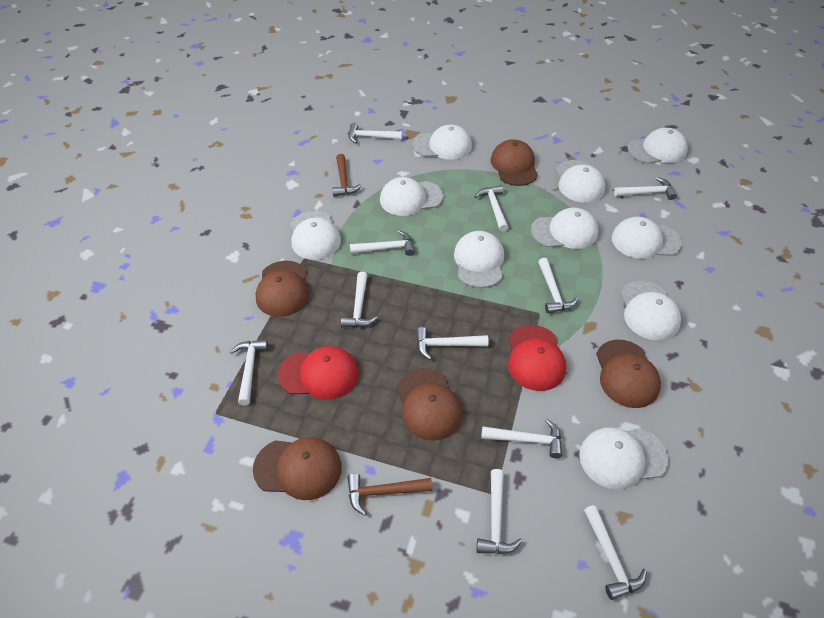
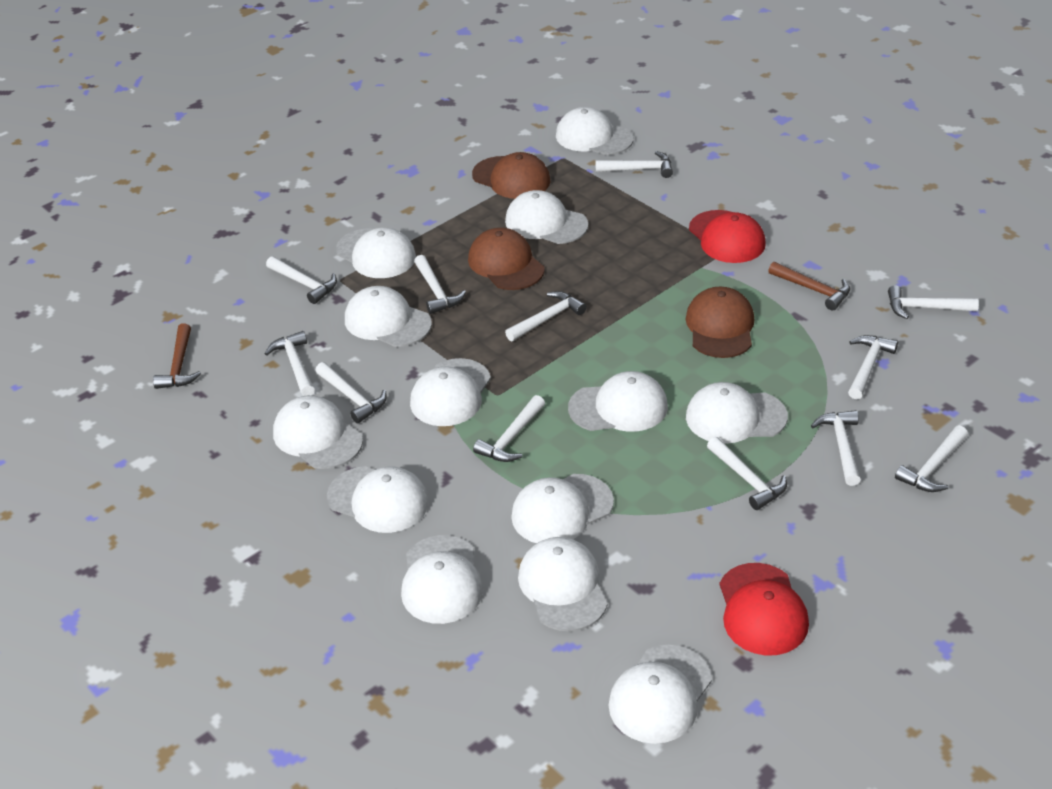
brown cap: [253,437,342,500] [256,261,309,317] [397,368,462,441] [490,139,538,186] [596,340,661,408] = 5 -> [468,228,545,290] [472,152,550,199] [686,287,754,358] = 3
white cap: [290,211,341,260] [380,177,443,216] [413,125,472,160] [454,231,504,288] [531,207,598,249] [556,160,605,202] [579,427,668,489] [612,217,682,259] [620,281,681,340] [628,128,688,164] = 10 -> [273,395,363,469] [327,466,429,533] [336,228,416,278] [345,286,432,347] [401,535,483,624] [410,358,491,426] [505,190,588,244] [511,474,614,543] [518,537,608,631] [556,107,633,155] [568,371,668,432] [609,645,712,744] [686,382,788,444] = 13
white hammer: [230,340,268,405] [341,272,377,327] [349,123,402,143] [350,230,415,256] [416,327,488,360] [474,185,509,232] [476,469,522,554] [481,419,562,458] [538,258,578,313] [584,505,647,600] [614,177,677,200] = 11 -> [264,331,315,396] [266,256,337,304] [315,362,387,423] [414,255,466,314] [473,395,545,462] [505,291,587,341] [595,151,673,178] [707,437,787,510] [811,410,861,486] [848,335,898,399] [888,285,979,319] [895,425,968,492] = 12

